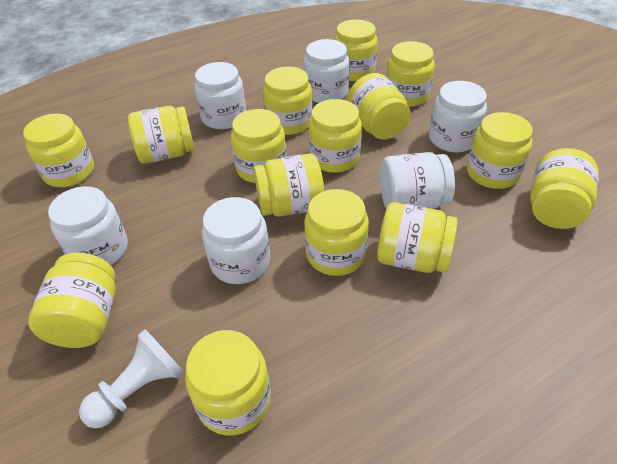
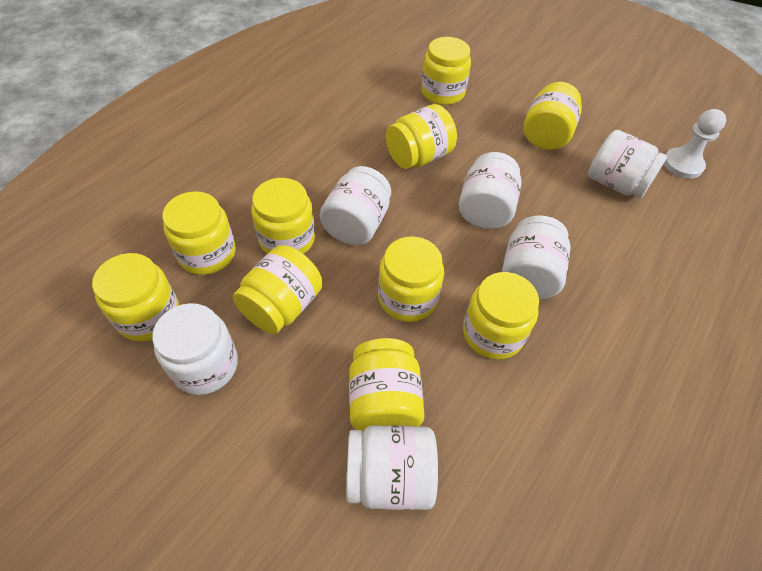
yellow jar: [23,114,94,187] [28,253,116,348] [128,106,195,164] [185,330,271,436] [231,109,287,183] [254,153,324,217] [263,66,313,135] [304,189,369,276] [309,99,362,173] [334,19,378,81] [348,73,411,139] [377,202,458,273] [386,41,435,107] [467,112,533,189] [530,148,599,229] = 15 -> [92,253,179,342] [162,191,236,275] [233,245,323,334] [251,178,315,254] [349,338,425,432] [378,236,444,322] [386,104,457,169] [421,37,471,105] [463,272,539,360] [524,82,582,150] = 10

